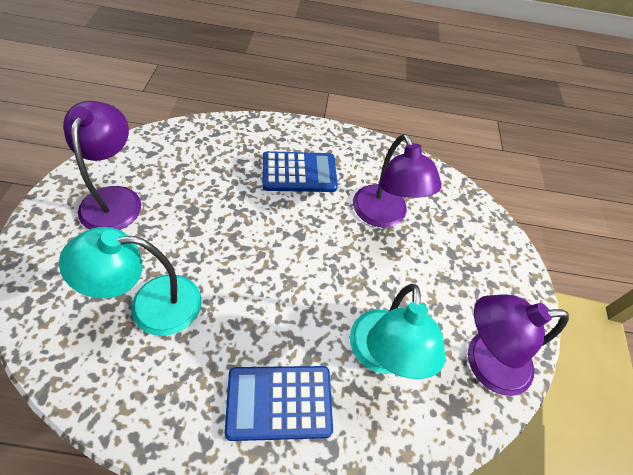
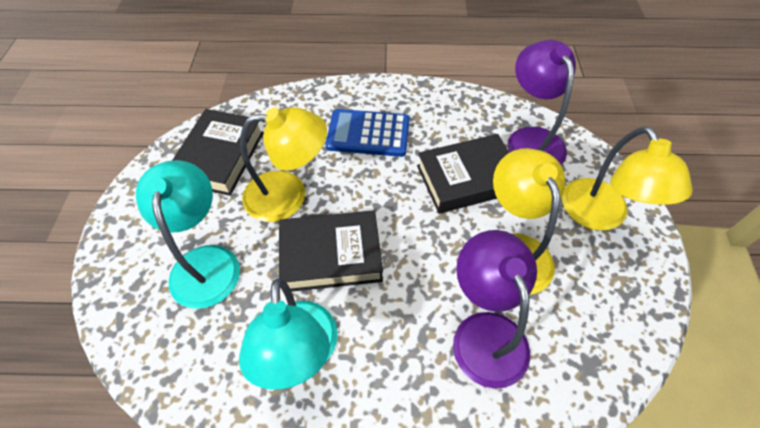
black book: none = 0 -> [173,109,264,196] [279,211,383,292] [417,134,509,214] = 3
blue calculator: [225,366,333,441] [262,151,338,192] = 2 -> [326,109,410,157] = 1
purple lamp: [63,101,141,230] [353,134,442,228] [468,294,569,396] = 3 -> [453,230,537,389] [508,40,576,165] = 2
yellow lamp: none = 0 -> [240,107,327,222] [493,148,566,295] [562,126,693,231] = 3

